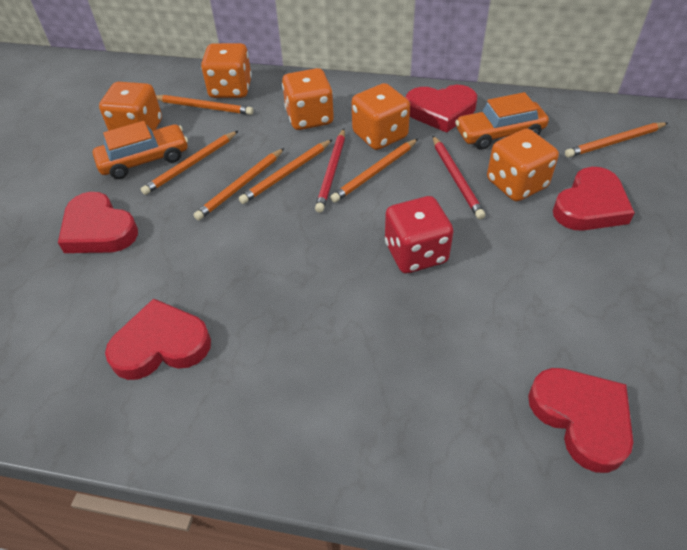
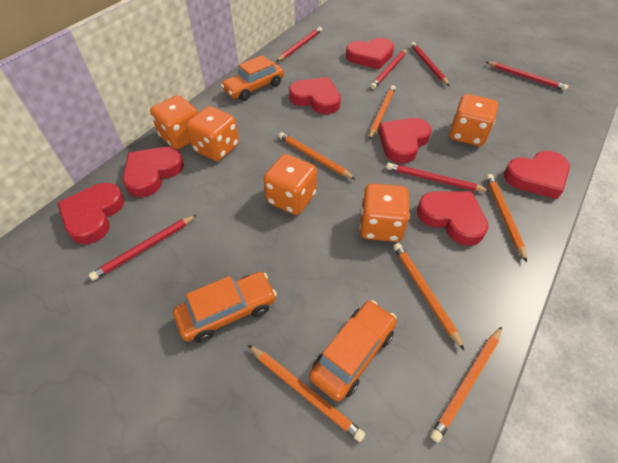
orange car: [93,121,188,179] [455,92,549,150] = 2 -> [173,272,277,343] [221,55,284,101] [309,300,397,402] = 3
red dice: [385,196,454,274] = 1 -> none = 0
red heart: [58,192,138,253] [105,298,211,380] [406,85,477,133] [528,368,633,473] [553,167,635,231] = 5 -> [57,183,124,244] [123,147,184,197] [289,77,341,114] [346,38,394,69] [378,118,432,163] [417,191,488,246] [504,151,570,199] = 7
red pencil: [315,129,345,213] [433,136,485,219] = 2 -> [89,215,197,281] [276,27,322,62] [370,49,407,89] [386,163,490,192] [411,42,450,86] [486,62,568,91] = 6

